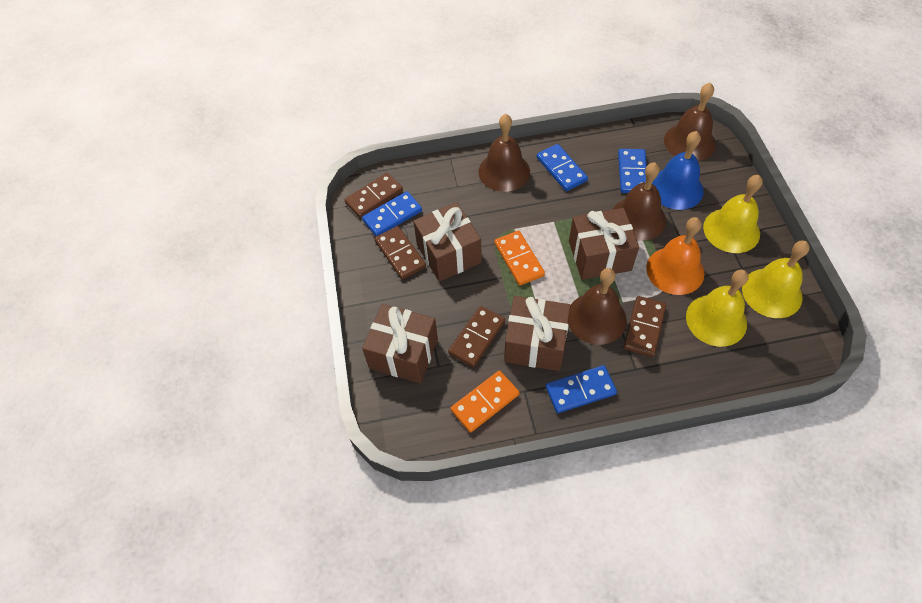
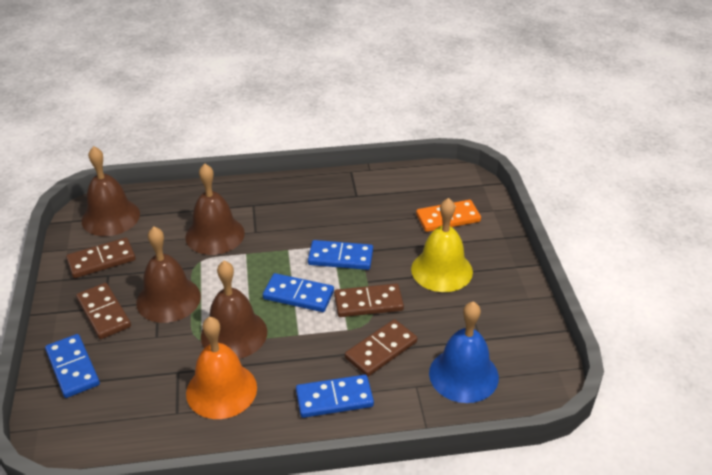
brown gift: [362,304,438,383] [413,202,482,282] [504,296,571,371] [569,208,639,280] = 4 -> none = 0
orange domino: [451,371,520,433] [494,231,545,286] = 2 -> [416,200,481,232] = 1
yellow bell: [686,270,749,347] [703,175,763,253] [742,240,810,318] = 3 -> [411,198,473,292] = 1

